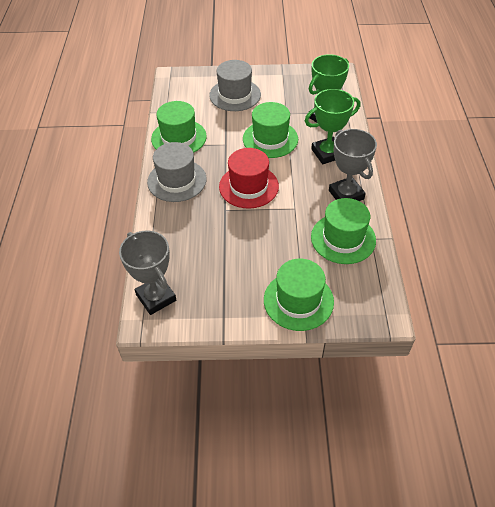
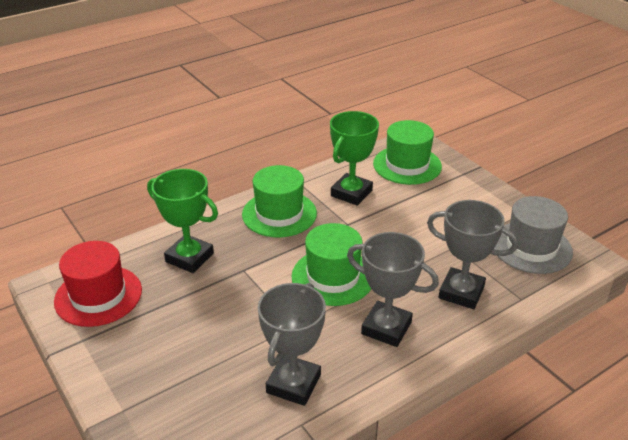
green hat: [151,101,207,153] [243,102,298,158] [264,259,334,331] [311,198,376,264] = 4 -> [242,165,317,237] [292,223,371,306] [373,120,442,185] = 3
grey hat: [147,142,206,202] [209,60,261,111] = 2 -> [494,196,573,274] = 1
grey trophy: [119,230,176,315] [329,129,377,201] = 2 -> [258,283,326,406] [347,232,439,347] [427,200,518,309] = 3

